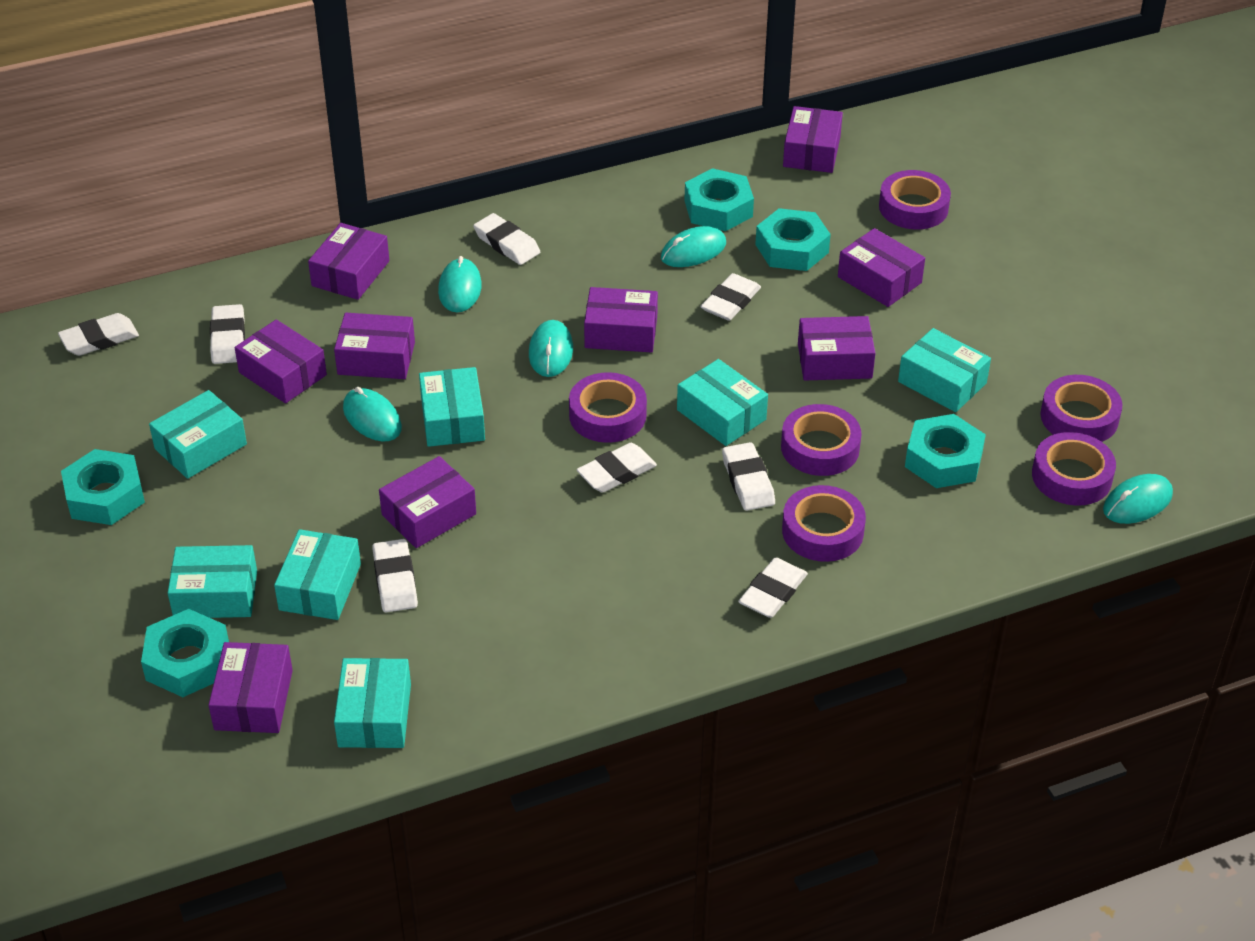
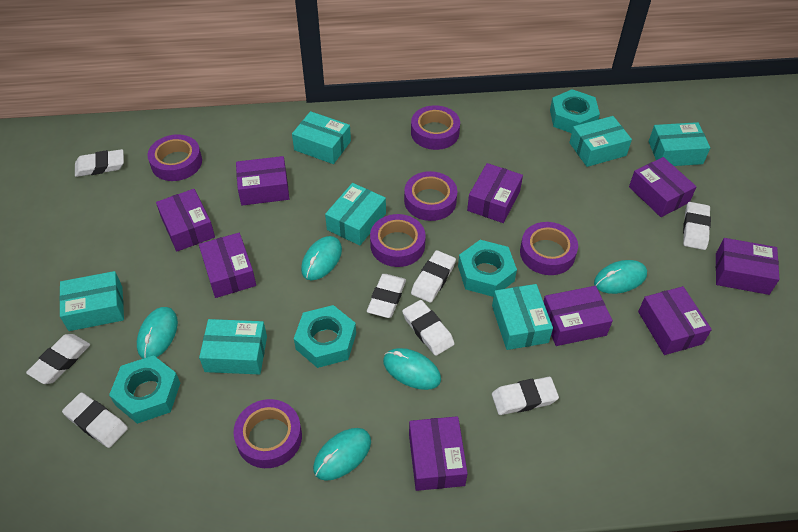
turquoise nut: [61,449,145,525] [141,609,229,697] [684,168,754,231] [755,208,831,271] [905,414,986,488] = 5 -> [109,355,180,424] [294,305,356,368] [458,240,517,297] [550,89,600,133] = 4

